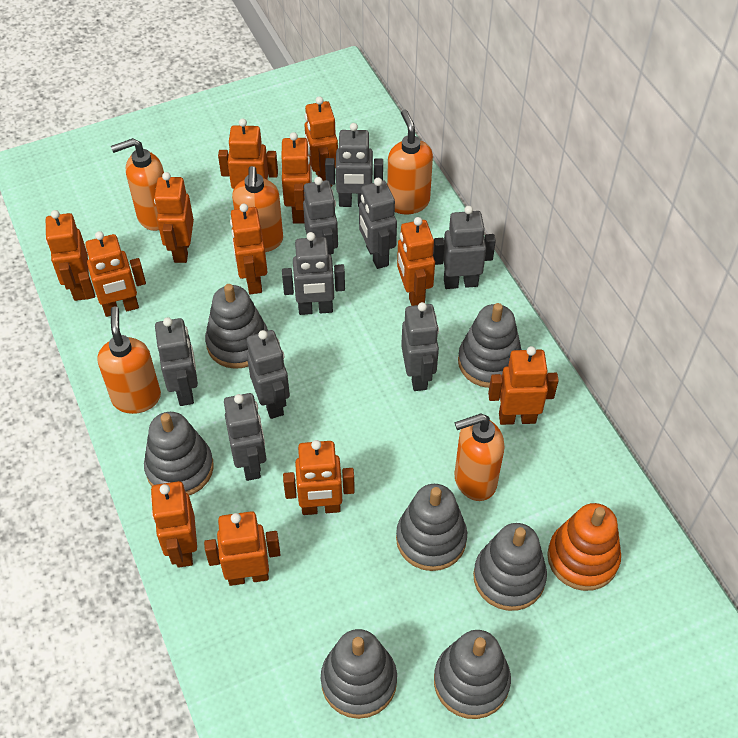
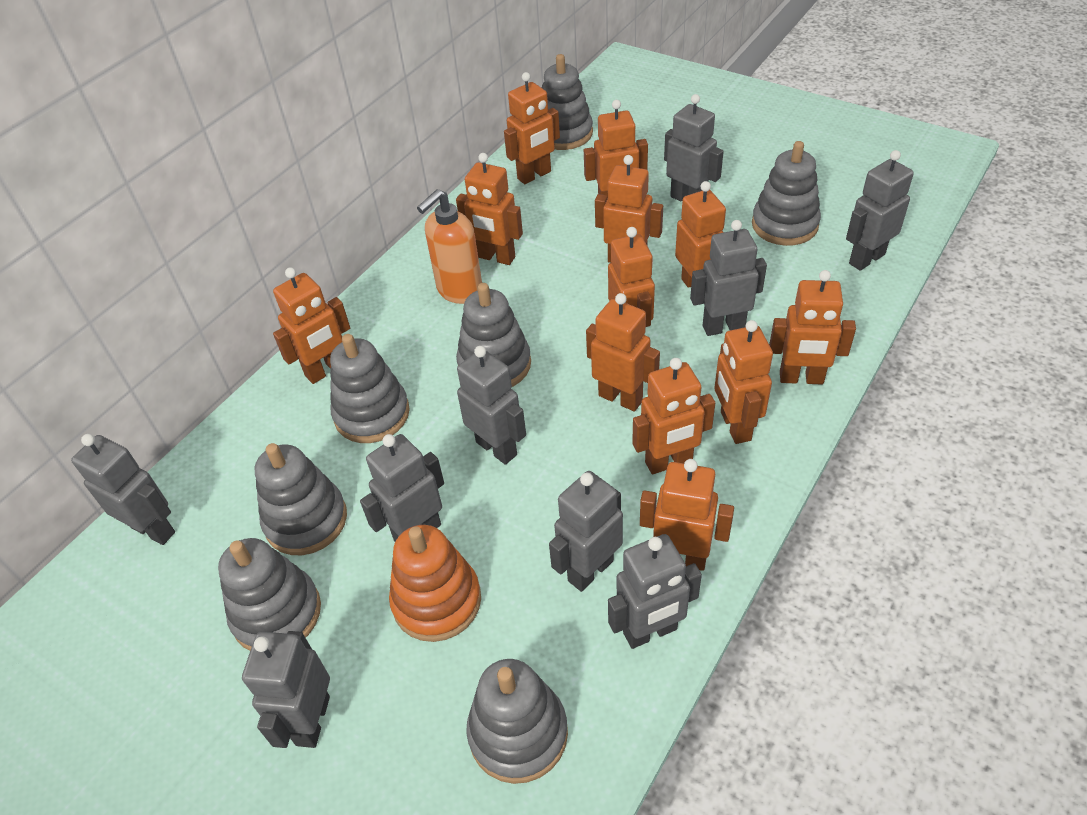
orange soap dispenser: [97,306,161,414] [111,138,164,231] [232,166,283,252] [387,110,433,214] [454,413,505,501] = 5 -> [417,189,482,304] = 1

